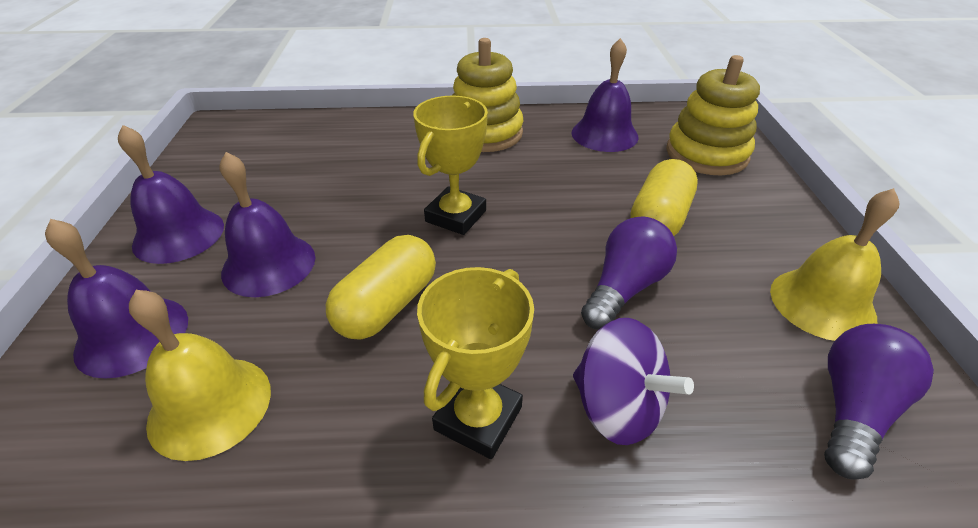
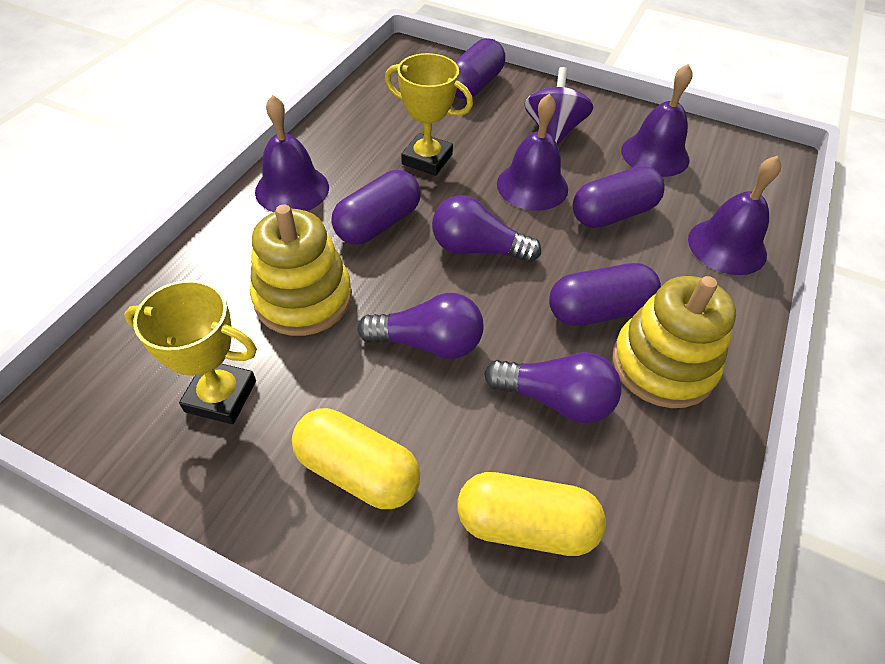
purple capsule: none = 0 -> [332,170,420,245] [454,38,505,99] [549,263,661,326] [573,166,665,228] = 4
purple light bulb: [581,217,677,329] [824,324,934,480] = 2 -> [357,293,483,359] [432,195,541,263] [484,352,621,423] = 3
yellow bell: [129,290,271,461] [770,188,900,341] = 2 -> none = 0

